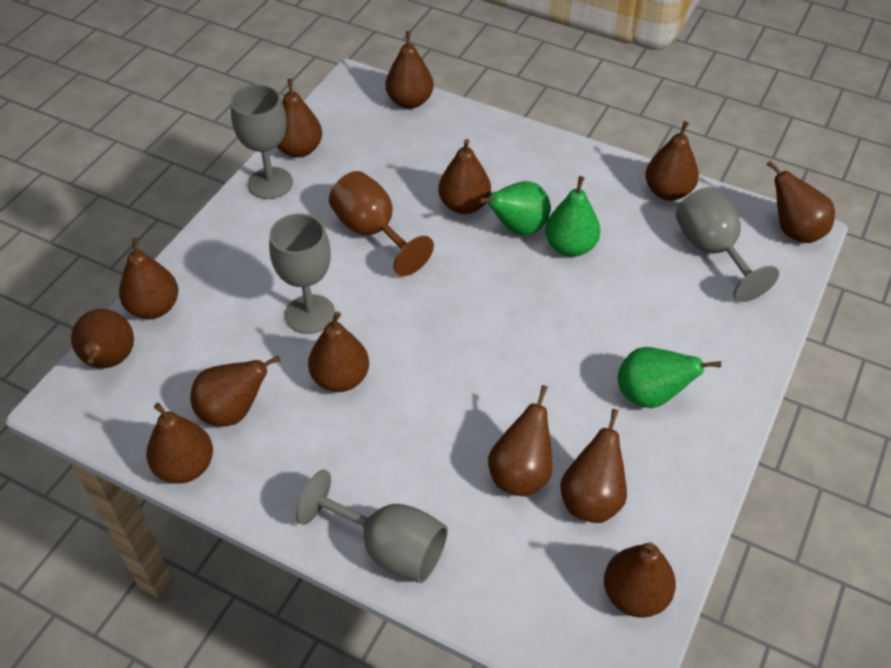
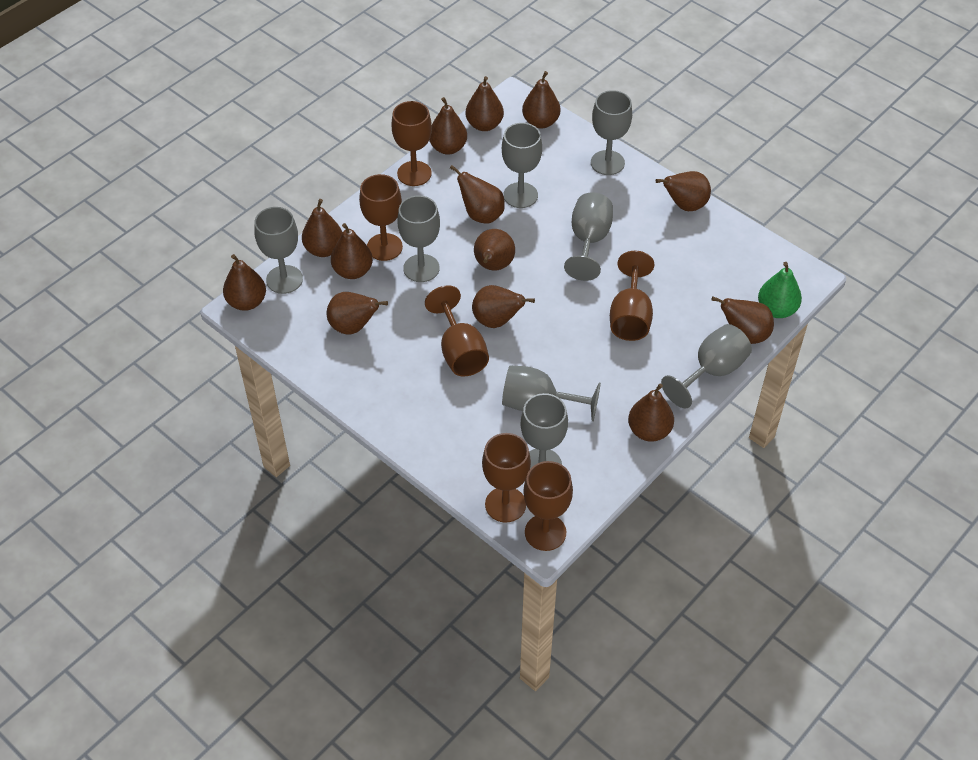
brown goblet: [329,171,434,276] = 1 -> [359,174,403,261] [391,101,432,186] [425,285,489,376] [482,433,531,523] [523,461,573,551] [610,251,654,341] = 6
green pear: [478,181,551,235] [545,176,600,257] [618,347,721,408] = 3 -> [758,262,802,318] = 1
grey goblet: [231,84,293,199] [269,213,335,334] [296,470,448,583] [676,187,779,302] = 4 -> [254,207,303,294] [398,195,440,282] [502,123,542,208] [502,366,601,422] [521,393,568,469] [564,193,613,281] [591,90,632,175] [661,324,752,409] = 8

